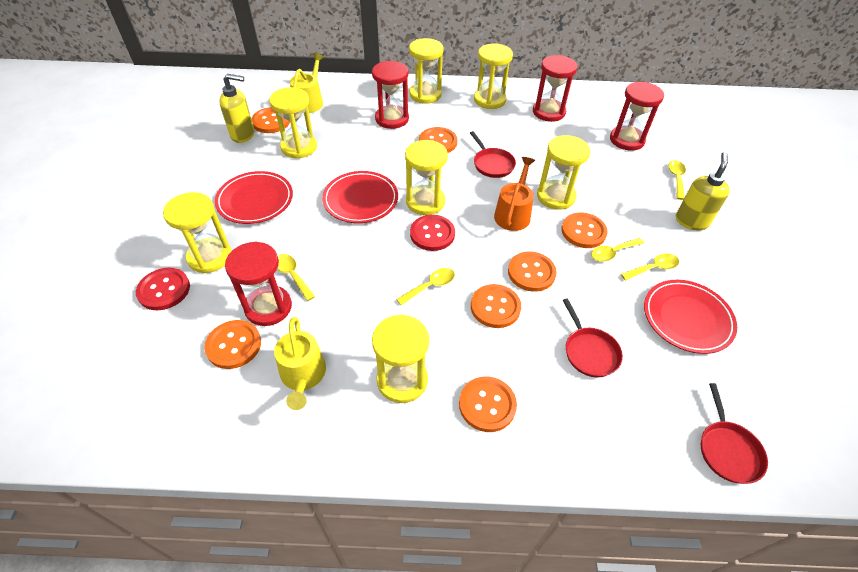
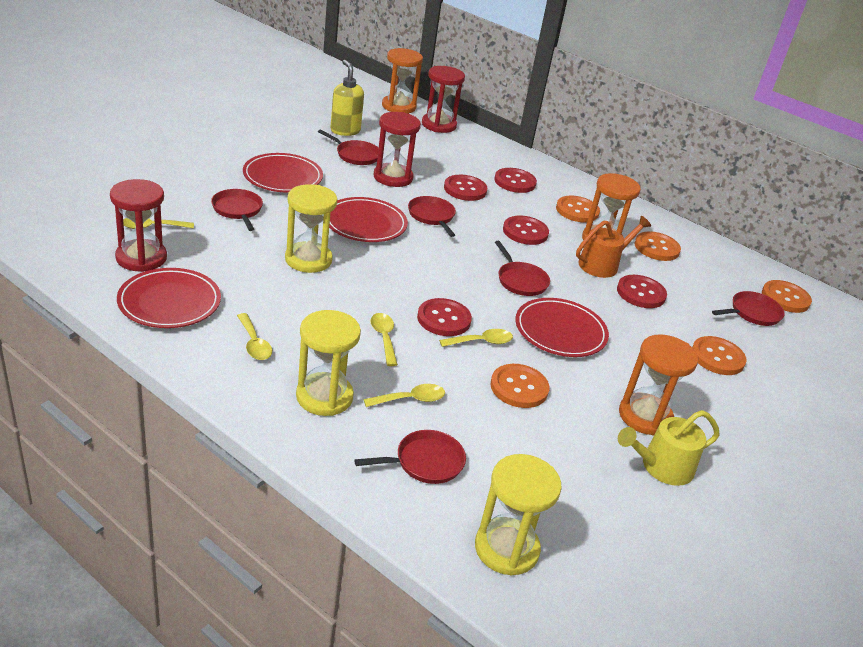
orange button: [204,320,261,369] [251,107,290,133] [419,127,457,153] [459,377,517,432] [471,284,521,328] [508,251,557,292] [561,212,608,248] = 7 -> [490,364,549,408] [556,196,600,223] [635,231,681,261] [692,336,747,375] [762,280,812,313] = 5
orange hourglass: none = 0 -> [382,48,423,114] [582,173,641,240] [619,334,698,435] = 3
red button: [136,268,190,310] [410,215,455,251] = 2 -> [417,298,472,336] [444,175,487,201] [494,168,537,193] [503,216,549,245] [617,275,667,308] = 5
red hourglass: [225,242,292,326] [372,61,409,129] [533,55,577,122] [610,82,664,151] = 4 -> [110,179,167,272] [374,112,421,187] [422,66,465,133] = 3
red pan: [470,131,516,178] [563,298,623,377] [701,383,768,484] = 3 -> [211,189,263,231] [318,130,379,165] [354,430,466,484] [408,196,456,237] [495,241,550,296] [712,291,785,326] = 6
red plate: [215,171,293,224] [322,171,398,223] [644,280,737,354] = 3 -> [117,268,221,328] [243,153,323,192] [329,197,408,242] [515,298,609,357] = 4
yellow hourglass: [163,192,232,273] [269,87,317,158] [372,315,429,403] [405,140,448,215] [409,38,443,104] [474,43,513,109] [537,135,590,210] = 7 -> [285,184,337,273] [296,310,361,416] [475,454,562,576] = 3
yellow soap dispenser: [219,74,254,143] [676,152,730,231] = 2 -> [330,60,364,136] = 1
yellow watering can: [274,317,326,410] [290,53,324,113] = 2 -> [618,410,720,486] = 1

